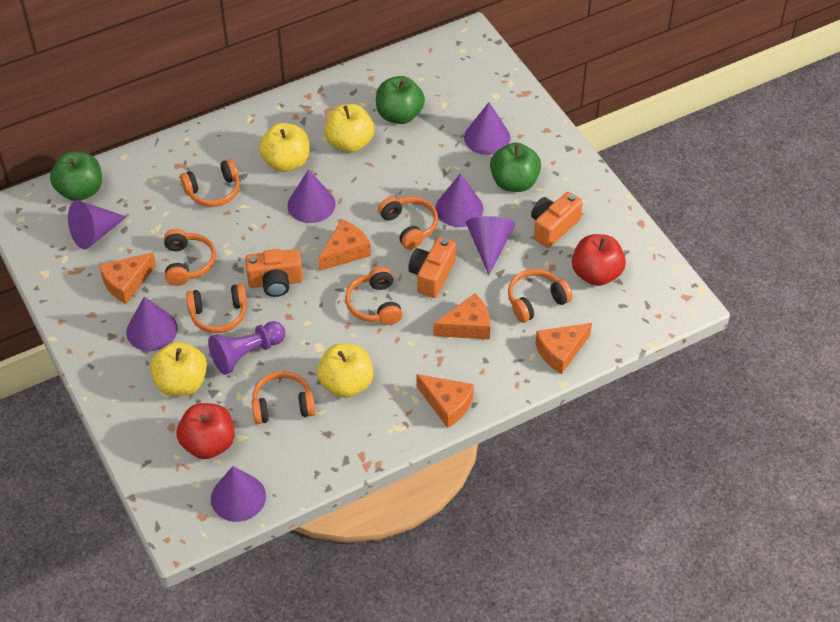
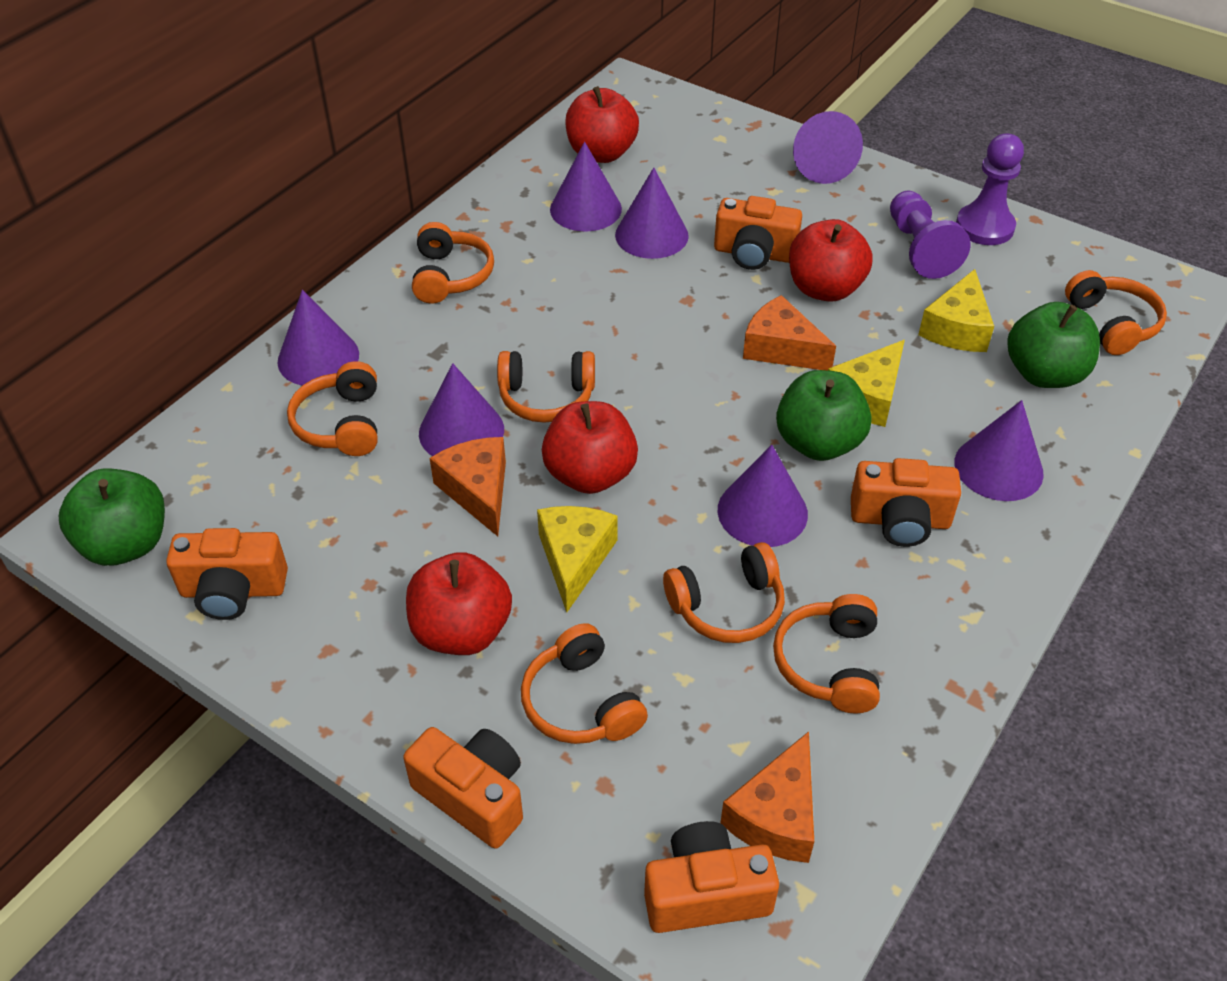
orange camera: [245,249,303,297] [408,237,456,298] [531,192,583,248] = 3 -> [166,528,288,620] [403,727,523,849] [644,821,779,933] [714,196,802,270] [851,458,961,547] = 5
orange cheese: [99,252,156,304] [318,219,371,271] [417,374,474,428] [433,293,491,339] [535,323,592,374] = 5 -> [430,437,506,536] [720,731,814,863] [743,295,836,370] = 3
purple pawn: [208,321,285,375] = 1 -> [890,191,971,279] [956,133,1024,245] = 2
red apple: [177,403,235,459] [572,234,626,286] = 2 -> [406,552,512,655] [542,401,638,494] [565,86,639,163] [789,219,873,302] = 4
yellow apple: [150,342,207,396] [259,123,309,172] [317,344,373,398] [325,104,374,153] = 4 -> none = 0
yellow cheese: none = 0 -> [537,506,617,612] [828,340,905,427] [918,269,994,352] = 3

